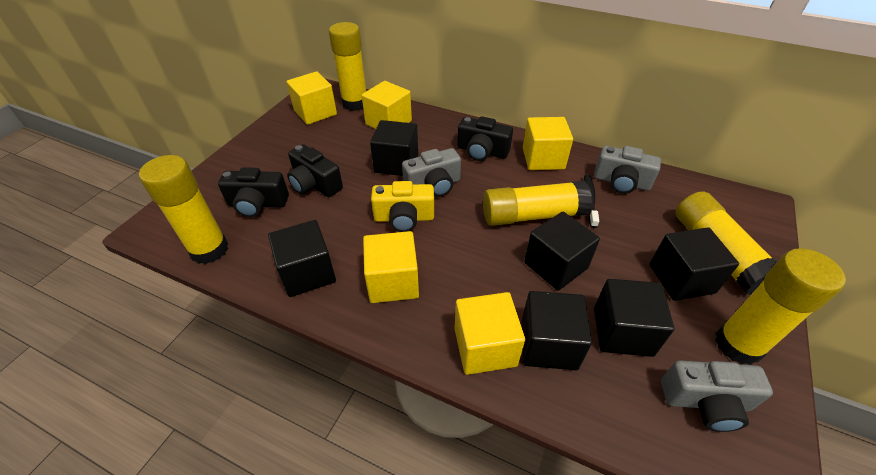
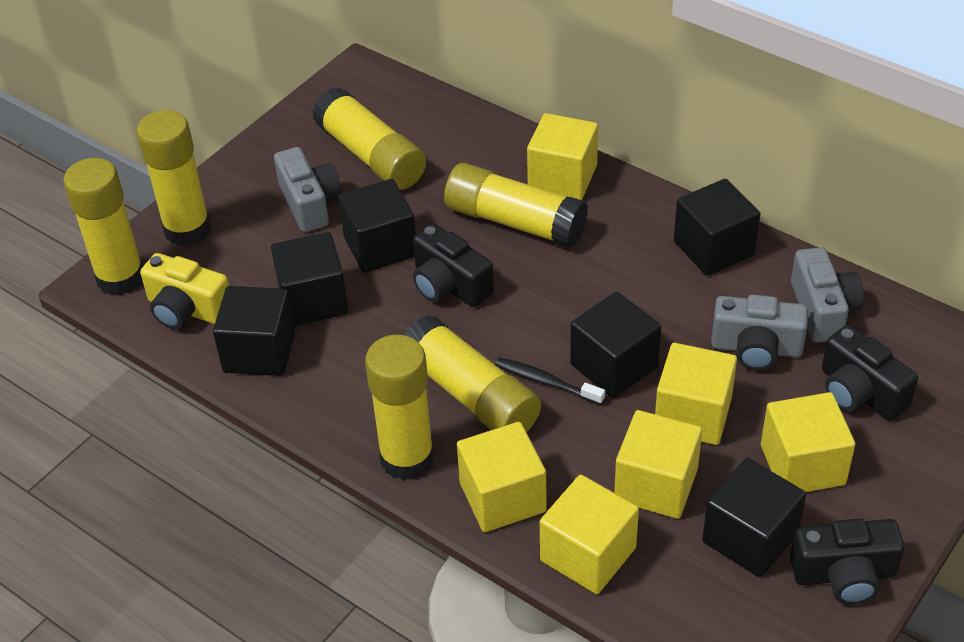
yellow cube: [286,71,337,125] [362,81,412,129] [363,231,419,303] [454,292,525,375] [523,117,573,170] = 5 -> [457,422,547,532] [527,113,598,200] [540,475,639,594] [614,410,702,519] [655,343,737,445] [761,392,855,492] = 6
yellow glue stick: [139,155,228,264] [329,22,366,111] [483,181,592,226] [676,191,777,295] [715,248,846,365] = 5 -> [63,158,143,296] [137,110,211,246] [312,87,426,190] [365,335,434,481] [405,315,541,432] [444,163,588,248] = 6

